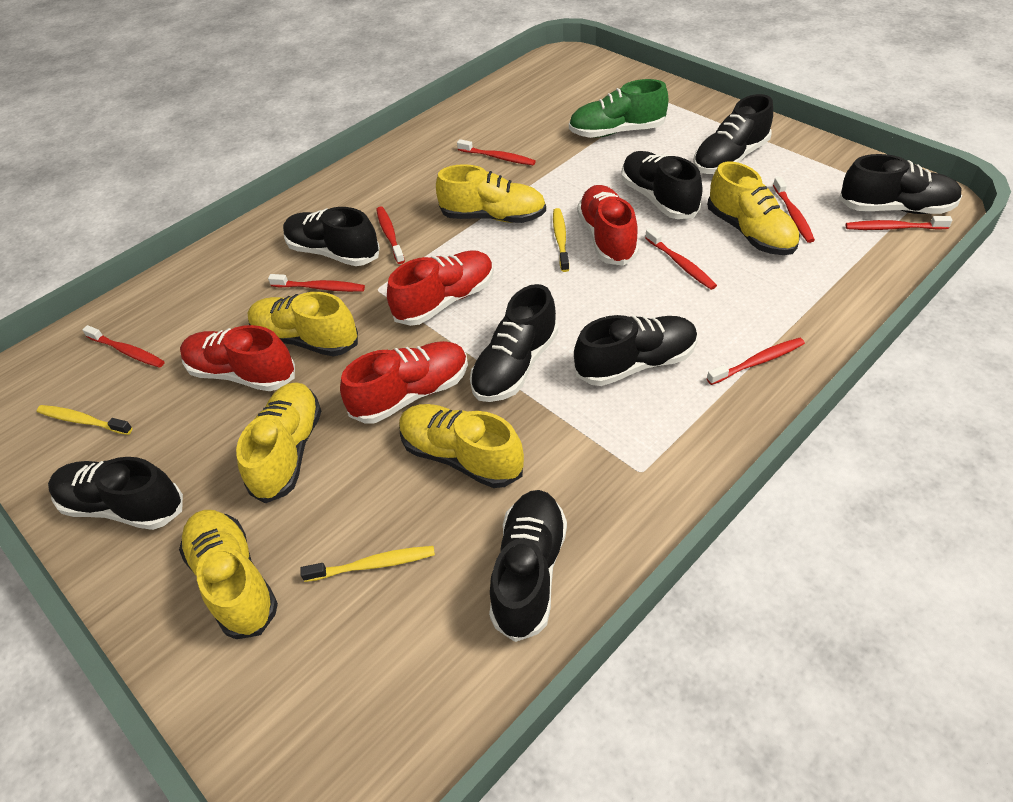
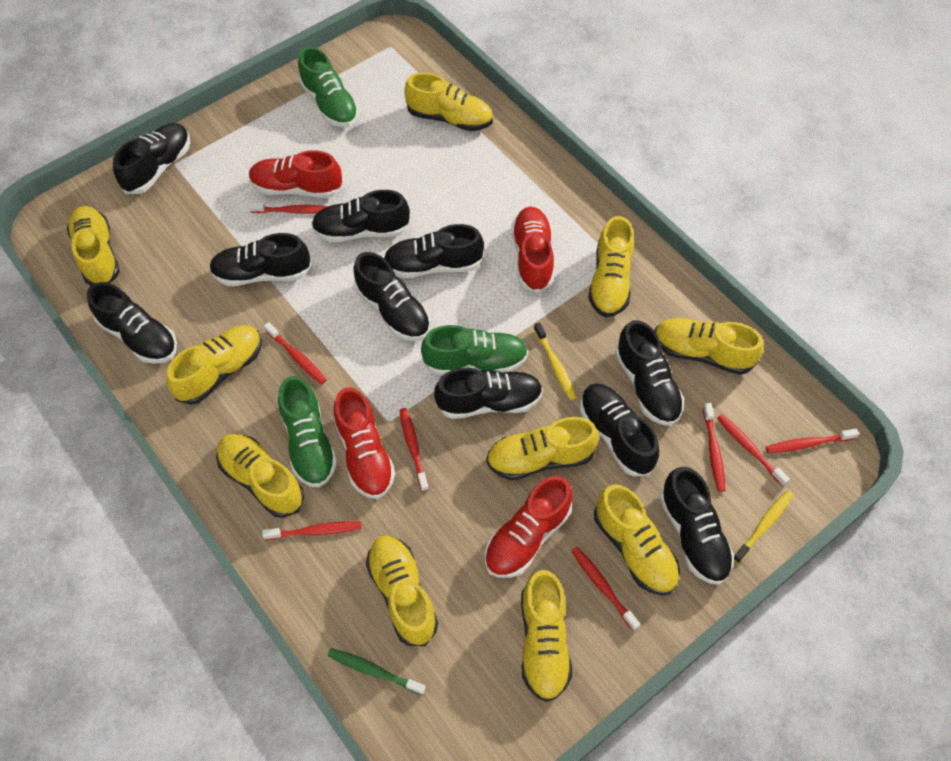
black shoe: [48,457,183,530] [283,207,380,266] [470,284,558,402] [489,490,567,642] [574,315,698,386] [621,151,703,219] [693,94,773,174] [839,154,962,214] = 8 -> [87,282,177,364] [113,123,190,194] [209,233,312,286] [311,190,410,242] [354,252,431,341] [384,224,484,278] [434,368,543,419] [580,383,659,476] [615,320,684,426] [659,467,734,585] = 10
green shoe: [569,79,668,138] = 1 -> [278,376,337,488] [298,47,359,127] [421,325,528,375] = 3
green toothbrush: none = 0 -> [328,648,426,695] = 1
yellow shoe: [179,510,278,639] [236,382,321,503] [248,292,358,356] [399,404,524,488] [436,164,546,223] [707,162,800,255] = 6 -> [67,206,120,286] [167,325,262,405] [216,434,304,518] [366,535,438,646] [404,72,493,131] [486,417,599,480] [521,570,572,702] [588,216,634,317] [594,484,680,595] [655,318,763,375] = 10
yellow toothbrush: [37,405,133,435] [300,546,435,582] [553,208,569,272] = 3 -> [534,322,576,400] [734,490,794,564] = 2

